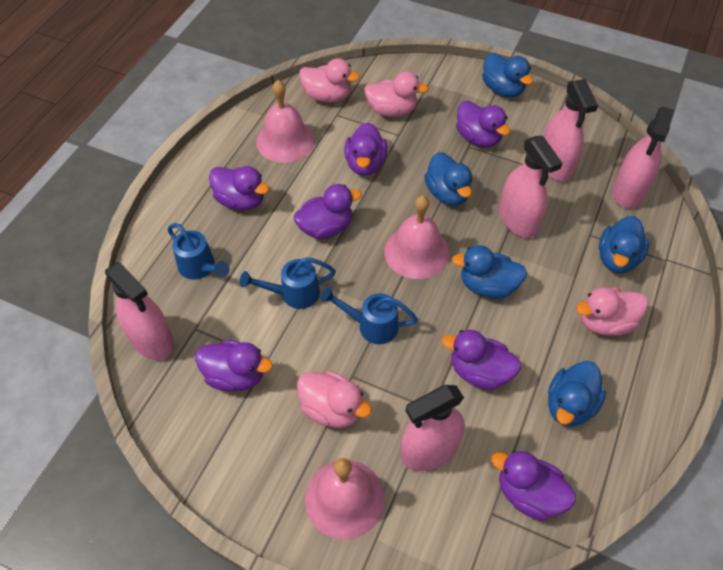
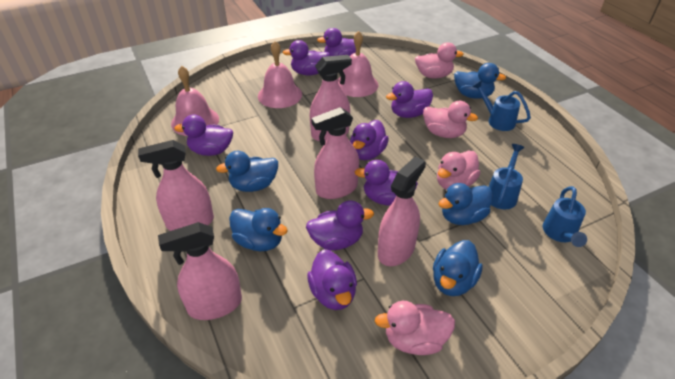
purple duck: [195,340,273,392] [209,166,269,211] [294,184,362,239] [344,122,387,176] [442,330,521,390] [456,101,510,147] [491,450,576,521] = 7 -> [174,114,233,156] [282,40,330,75] [306,201,374,250] [307,250,357,310] [317,28,361,56] [350,120,389,160] [355,160,418,206] [386,81,433,118] = 8

